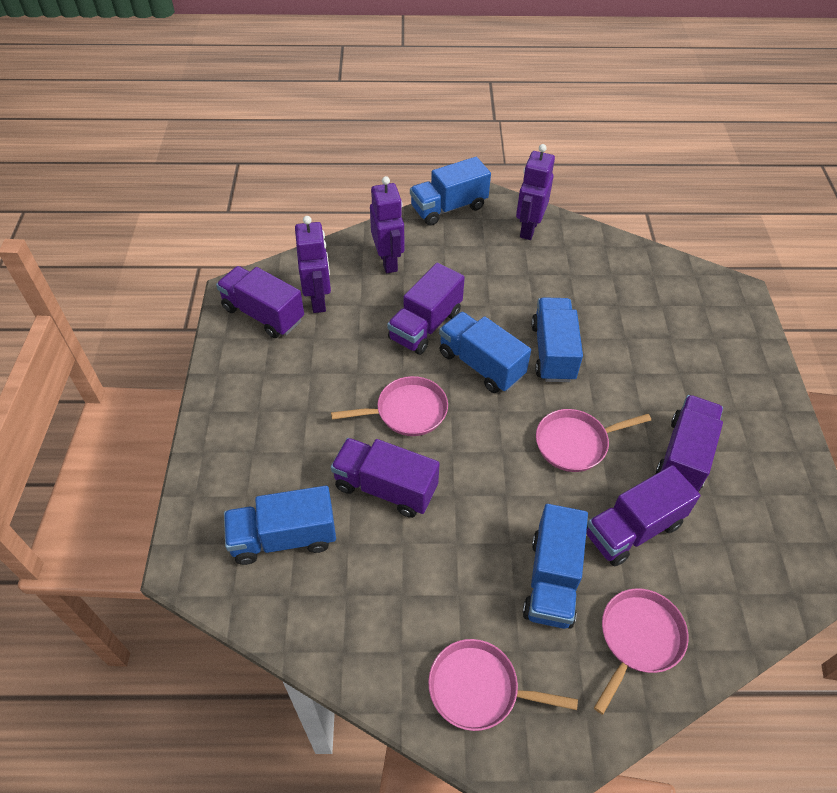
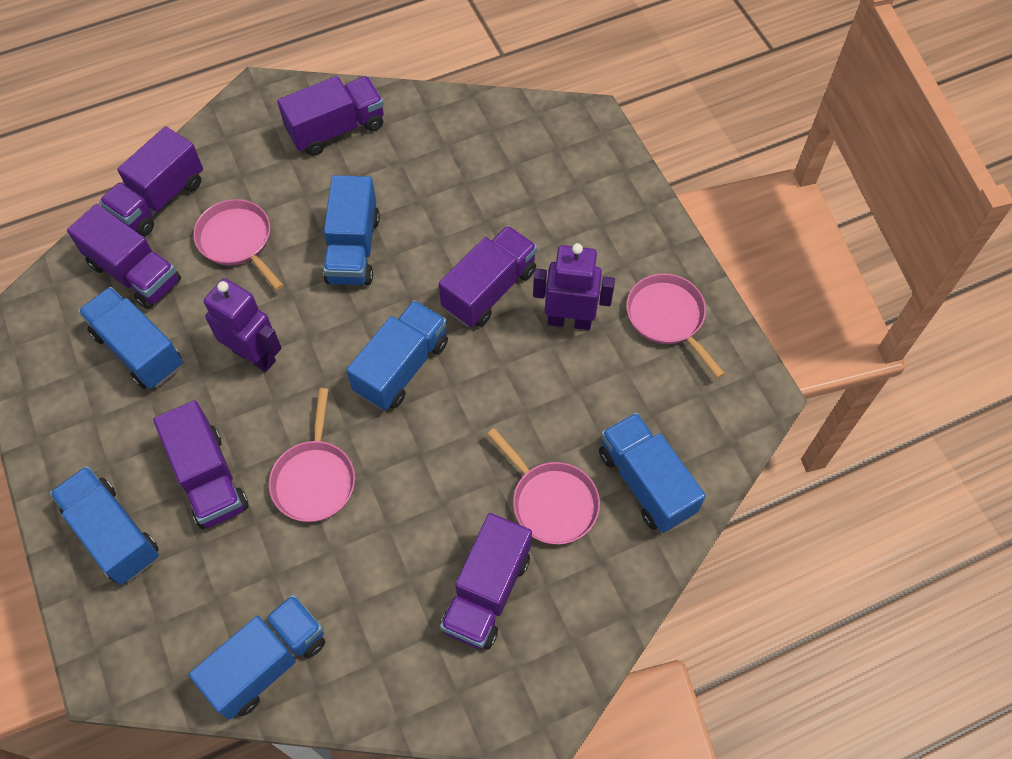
blue truck: [224,486,336,565] [410,157,491,226] [439,312,531,393] [523,504,588,629] [531,297,583,382] = 5 -> [50,466,159,585] [78,287,183,389] [189,595,325,720] [323,175,380,285] [346,300,448,410] [599,413,706,533] = 6
purple robot: [295,216,331,313] [370,176,404,273] [516,144,555,240] = 3 -> [204,278,281,372] [533,243,615,330] = 2
purple truck: [216,266,304,338] [331,438,440,518] [387,263,465,355] [586,465,700,566] [656,395,723,492] = 5 -> [67,204,181,309] [99,126,203,236] [153,400,249,529] [277,76,384,156] [439,226,537,327] [440,513,532,649] = 6

